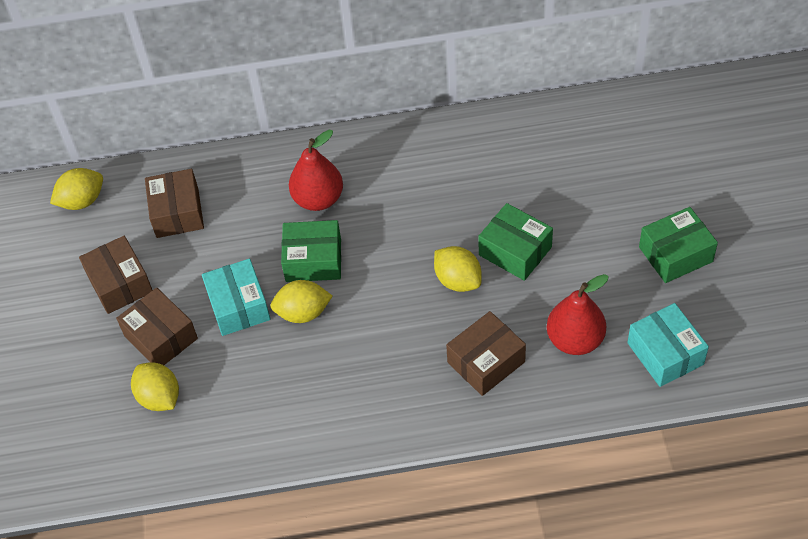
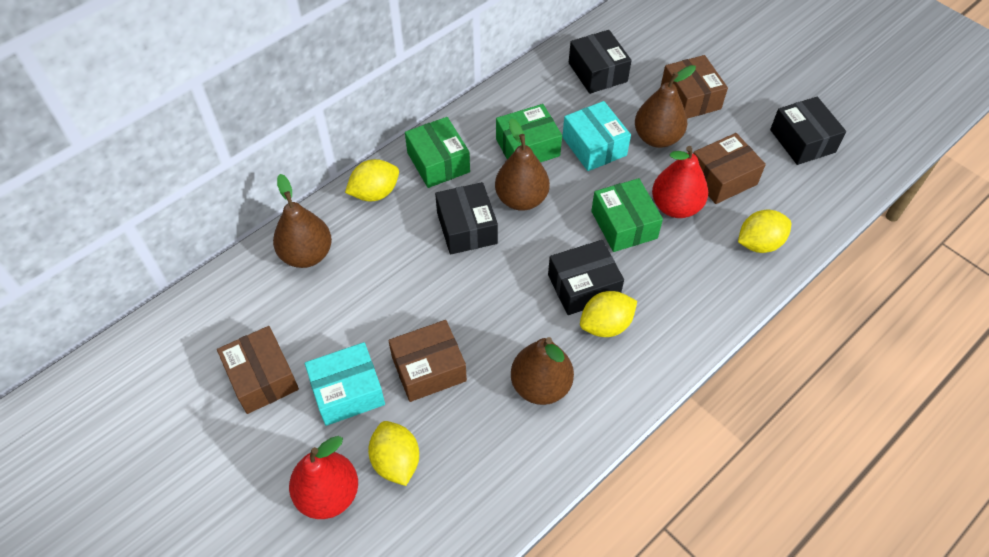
black box: none = 0 -> [435,182,498,255] [548,240,624,315] [569,30,632,94] [770,97,846,165] = 4
brown pear: none = 0 -> [273,174,332,268] [495,118,550,211] [511,337,574,405] [635,65,696,148] = 4

